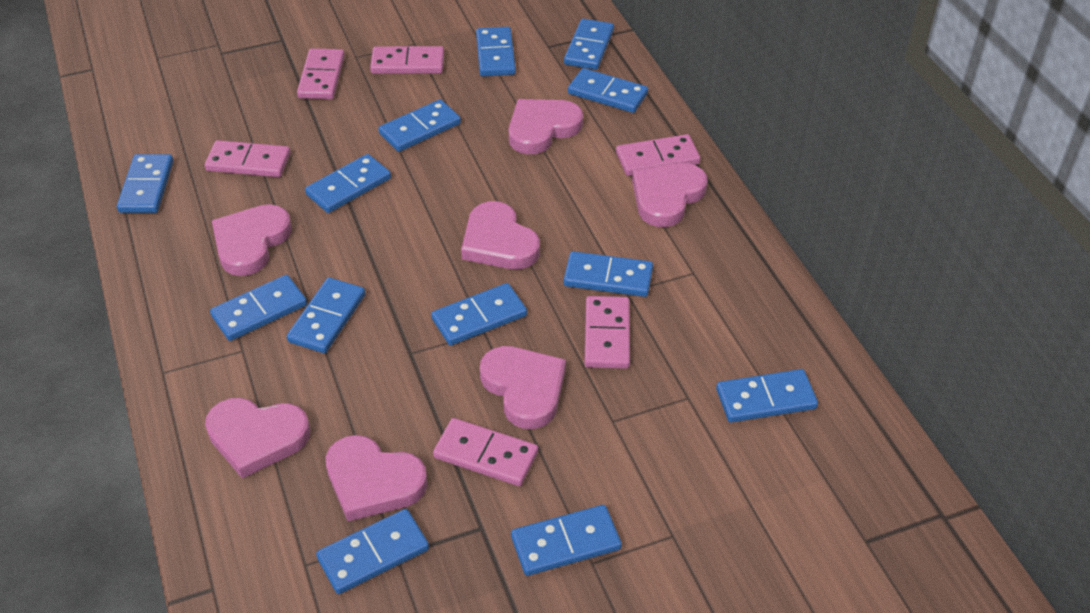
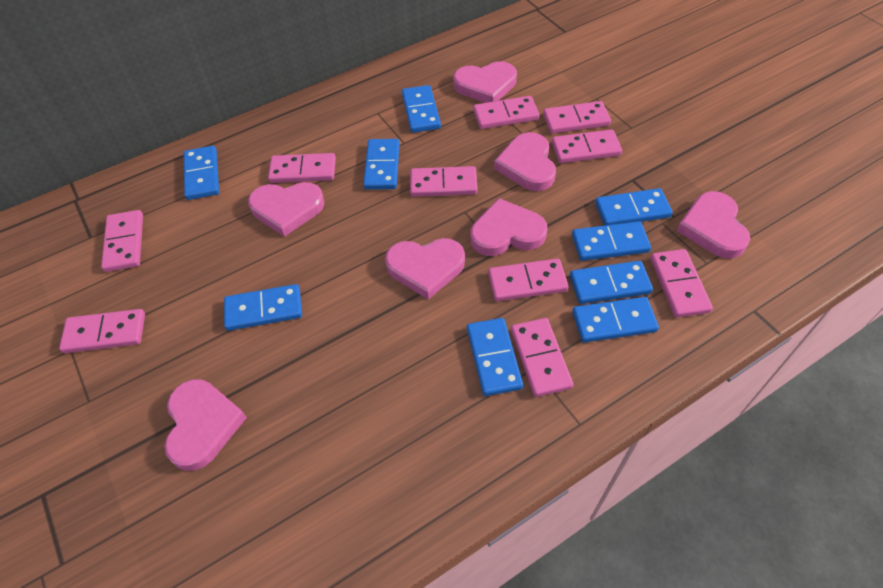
blue domino: [117,154,173,213] [210,275,307,341] [287,277,365,353] [305,154,391,213] [316,509,429,594] [378,99,461,152] [431,283,527,346] [476,27,516,76] [511,505,622,576] [564,19,614,70] [564,251,653,297] [568,68,648,113] [716,369,818,423] = 13 -> [183,146,219,200] [224,284,302,331] [363,139,400,190] [402,85,441,133] [467,318,523,396] [570,261,653,304] [572,221,651,261] [572,297,659,343] [595,188,673,226] = 9
pink domino: [205,140,290,177] [297,48,345,99] [370,46,444,74] [433,418,538,486] [584,296,630,369] [616,134,700,176] = 6 -> [59,309,145,353] [101,210,143,272] [268,153,336,183] [410,166,478,197] [473,96,539,129] [488,258,569,301] [511,318,573,397] [543,101,611,134] [552,129,622,163] [650,249,713,318] = 10

